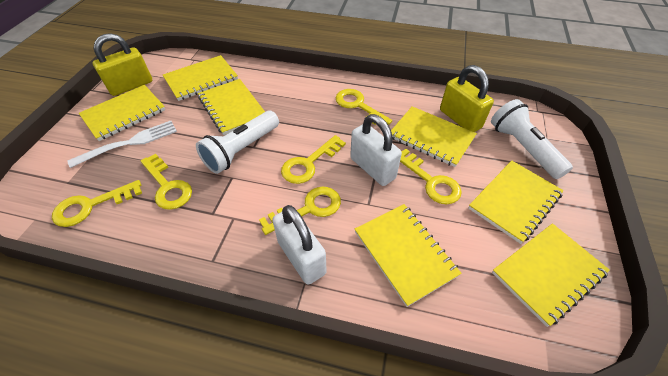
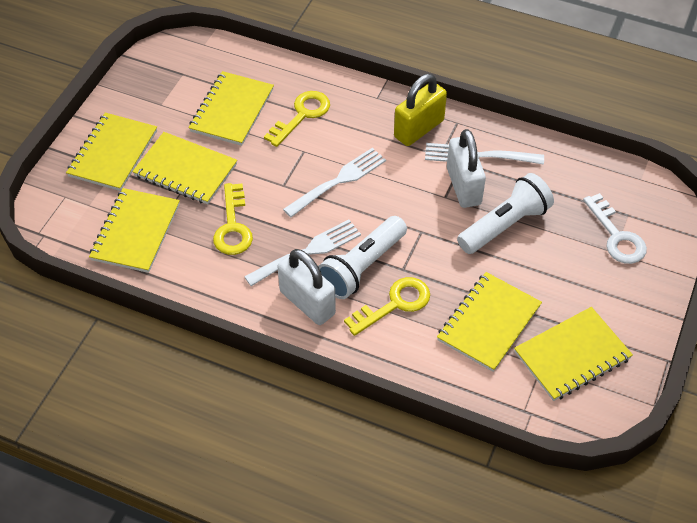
white fork: [67,121,177,168] = 1 -> [244,219,361,286] [283,148,386,217] [425,143,544,165] = 3
white key: none = 0 -> [583,193,647,264] = 1
yellow key: [52,180,142,227] [141,154,192,210] [259,186,341,235] [281,135,346,184] [336,89,392,125] [400,149,462,204] = 6 -> [213,183,253,255] [264,91,330,147] [344,277,430,336] = 3
yellow notebook: [79,85,165,141] [163,55,238,101] [198,79,265,135] [355,204,462,307] [391,106,477,167] [468,160,564,244] [492,223,610,327] = 7 -> [66,113,157,191] [89,188,180,273] [132,132,237,205] [189,71,274,146] [437,272,542,372] [514,307,633,401] = 6
yellow padlock: [93,33,153,96] [440,65,494,132] = 2 -> [394,74,447,146] = 1

